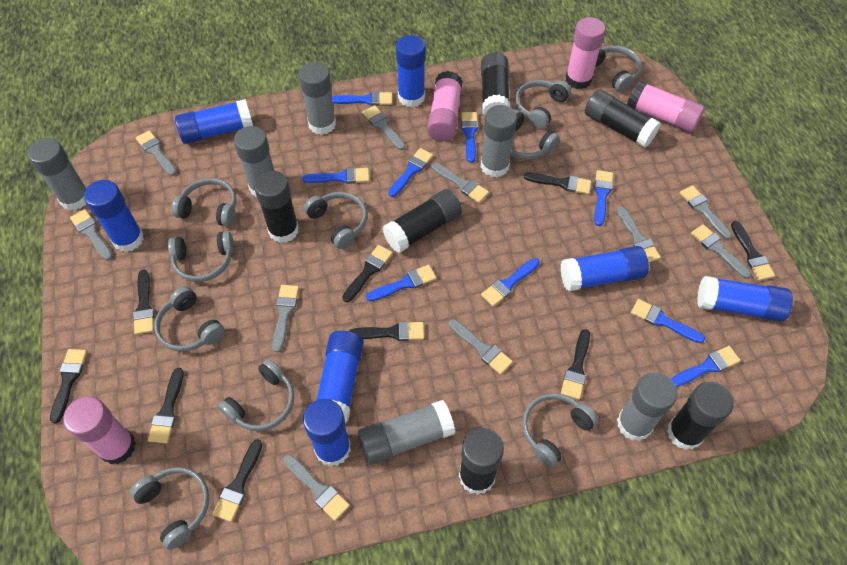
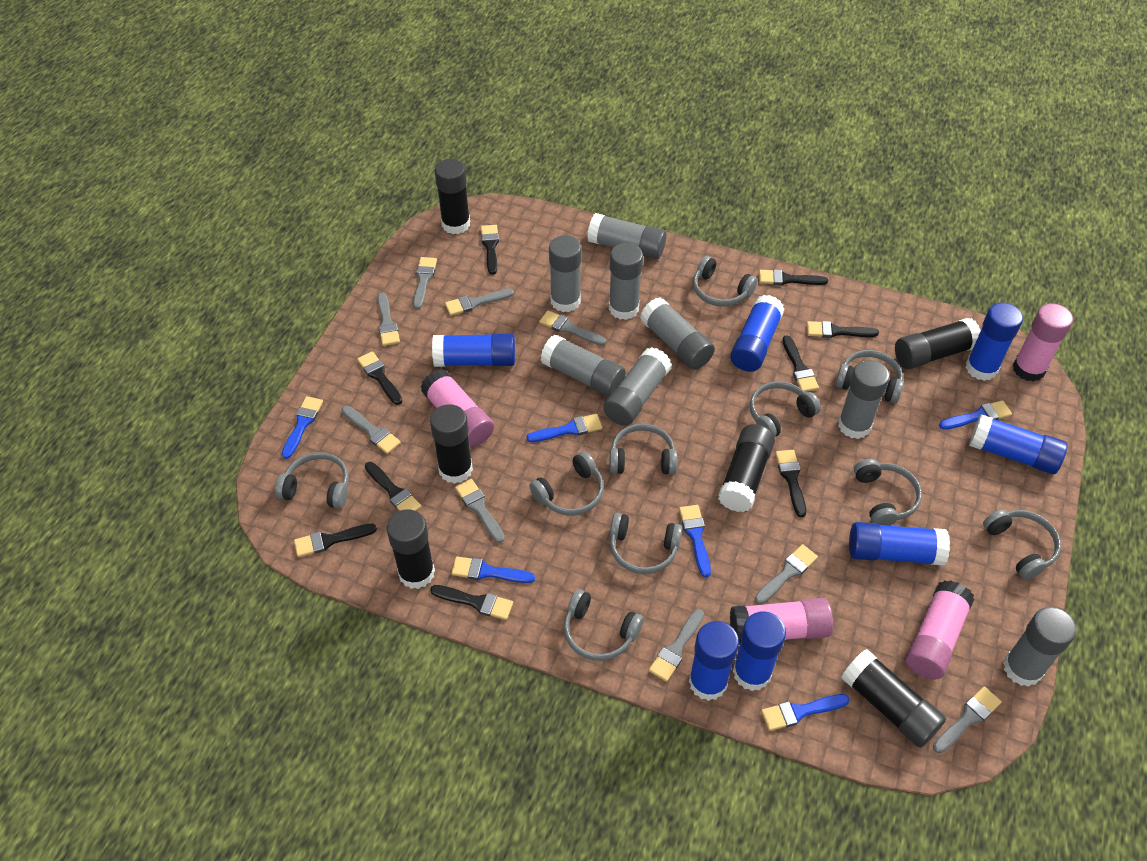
blue brush: [303,167,369,184] [332,91,392,106] [366,265,436,301] [388,148,433,197] [461,112,478,163] [481,258,540,306] [594,170,613,226] [631,299,705,343] [671,346,741,387] = 9 -> [282,396,323,459] [451,556,535,583] [526,414,602,442] [679,505,711,577] [761,694,850,731] [939,400,1012,430] = 6
grey brush: [70,209,113,261] [136,130,177,176] [272,285,299,352] [283,454,350,521] [362,105,405,150] [431,162,489,203] [449,319,513,375] [617,206,661,263] [680,186,732,240] [691,224,751,279] = 10 -> [342,406,401,454] [378,292,400,346] [413,257,437,309] [445,289,514,316] [455,479,505,543] [539,310,606,346] [649,609,704,682] [755,544,818,604] [933,686,1002,753] = 9
grey glue stick: [28,138,87,210] [234,126,274,197] [299,62,336,135] [358,400,455,465] [481,105,517,178] [617,372,677,441] = 6 -> [540,334,625,397] [549,235,582,312] [587,213,667,259] [603,347,672,426] [609,243,643,320] [640,297,715,369] [838,360,890,439] [1003,607,1076,687] = 8

